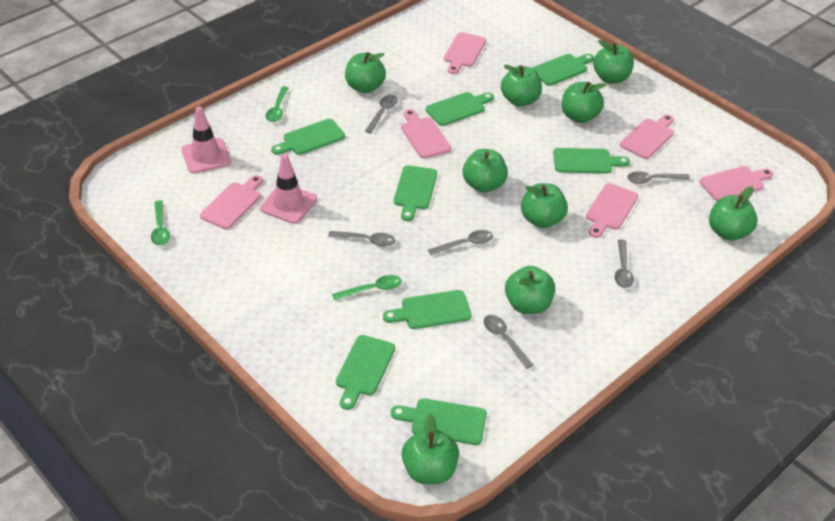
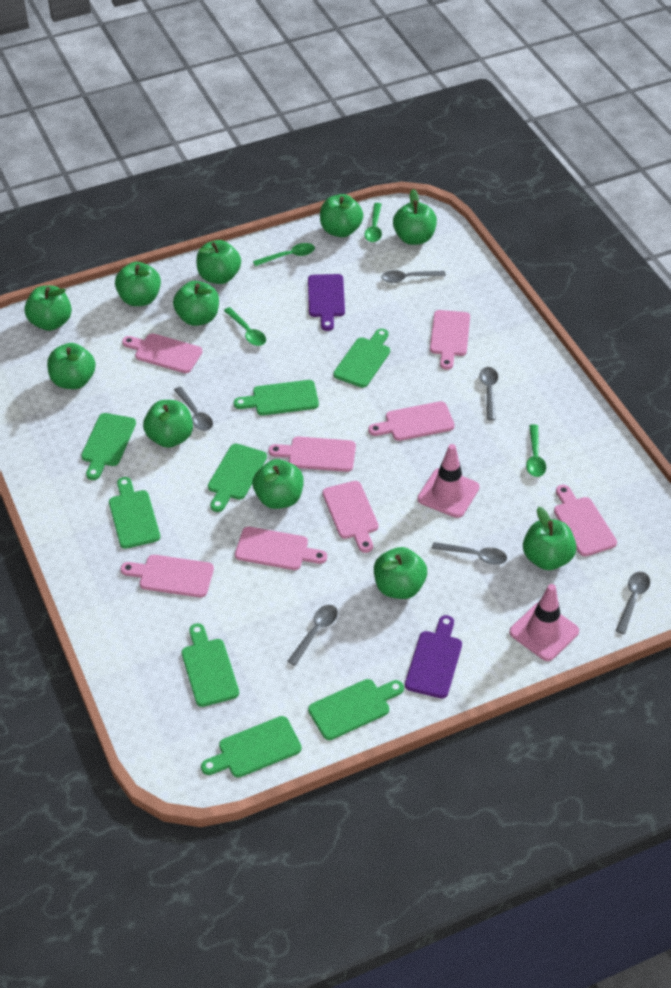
green apple: [345,52,386,93] [402,414,459,484] [463,149,508,193] [501,65,542,107] [505,266,555,314] [521,183,568,228] [562,82,606,123] [593,40,634,84] [709,187,758,241] = 9 -> [25,286,72,331] [47,343,96,389] [115,262,161,306] [143,400,193,448] [173,281,219,326] [196,240,241,284] [252,459,303,509] [320,194,363,237] [374,547,427,599] [393,189,437,245] [523,507,576,570] = 11
green spoon: [151,200,170,246] [266,86,288,122] [332,275,402,300] = 3 -> [224,307,266,346] [253,243,315,266] [364,203,382,242] [526,424,546,477] = 4
pink cutting board: [200,175,263,229] [401,109,451,159] [444,32,486,74] [586,183,638,238] [620,114,674,159] [699,166,773,201] = 6 -> [120,555,214,598] [122,333,202,373] [235,527,327,570] [269,436,356,472] [323,481,378,553] [368,401,455,441] [430,310,470,370] [554,485,617,556] = 8
purple cutting board: none = 0 -> [308,274,345,331] [405,615,462,698] = 2

